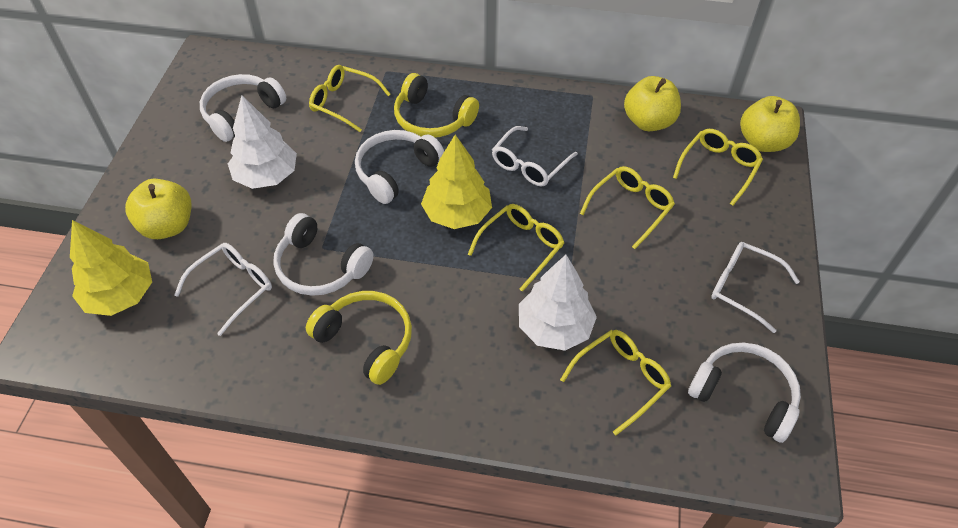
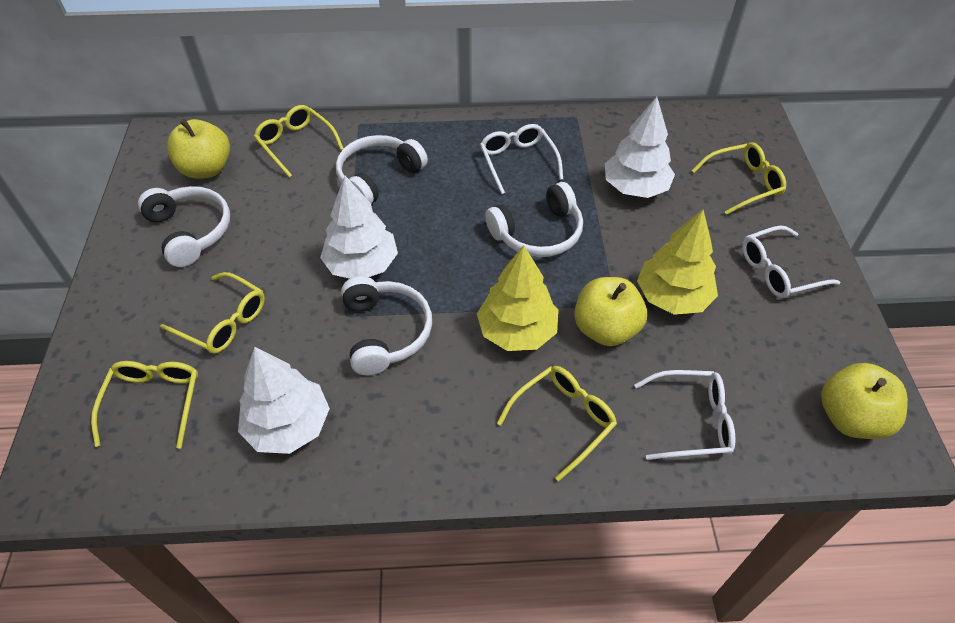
white tree: [228,95,297,189] [519,255,597,351] = 2 -> [238,347,330,454] [320,176,398,279] [605,96,675,198] = 3
yellow headphones: [306,291,412,385] [394,73,479,138] = 2 -> none = 0

